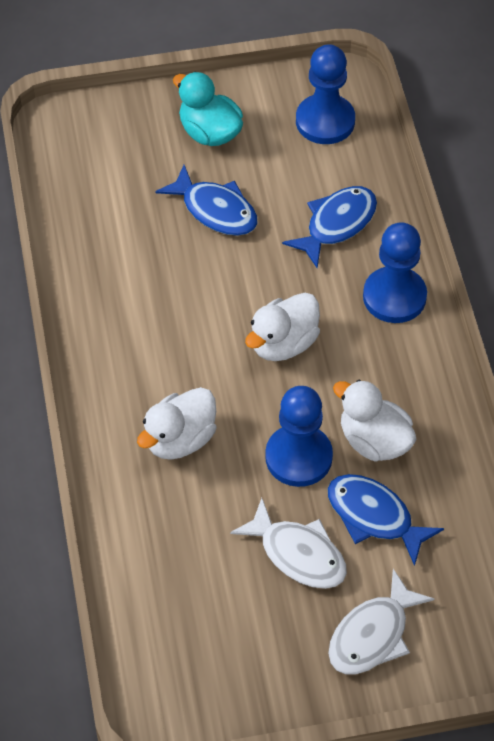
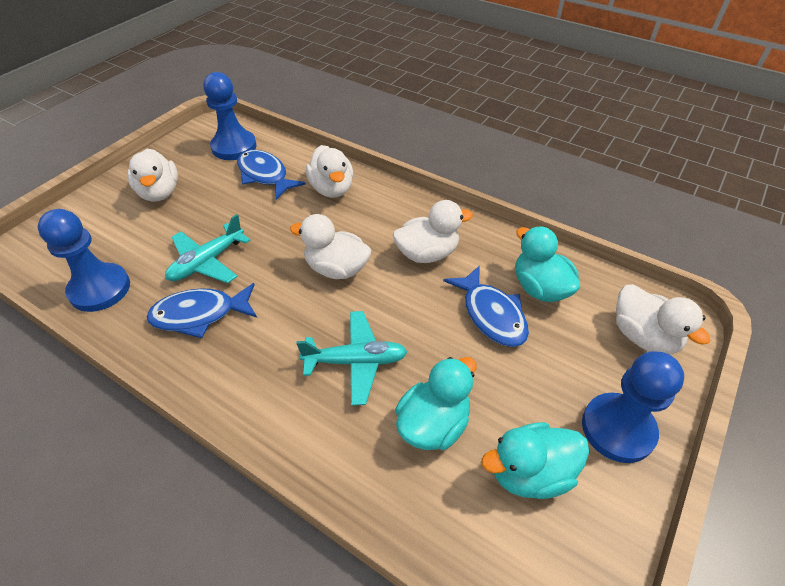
turquoise duck: [173,72,243,146] = 1 -> [395,357,477,450] [481,422,589,499] [515,226,580,302] = 3
turquoise plane: none = 0 -> [165,214,251,283] [296,311,408,406] = 2
white duck: [137,387,216,460] [245,293,320,361] [333,380,417,462] = 3 -> [127,149,178,202] [290,214,371,279] [306,145,353,198] [393,200,473,263] [616,284,710,355] = 5
white fish: [230,498,347,589] [328,569,434,674] = 2 -> none = 0

